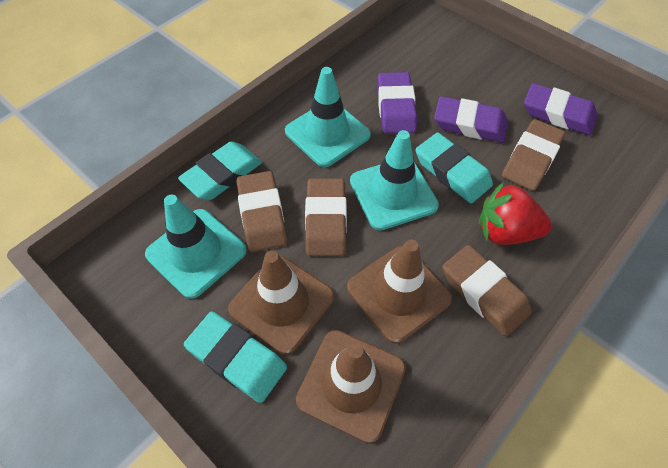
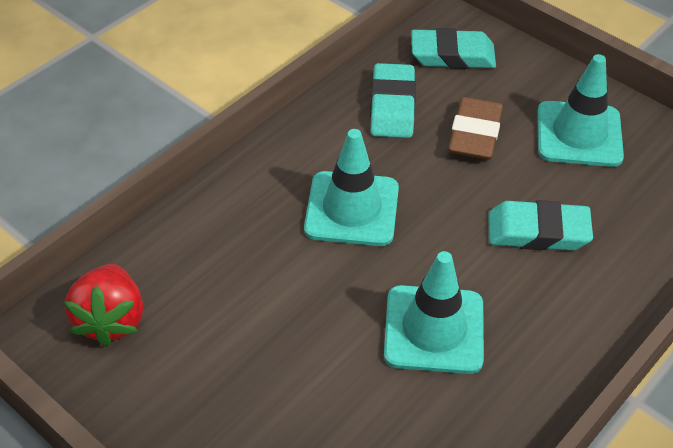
brown eraser: [237,171,287,252] [305,178,347,256] [442,245,532,337] [502,119,565,191] = 4 -> [448,97,503,160] = 1
brown traffic cone: [228,251,334,354] [296,330,406,443] [347,240,452,344] = 3 -> none = 0
purple eraser: [378,72,417,134] [434,96,508,143] [524,83,598,135] = 3 -> none = 0

